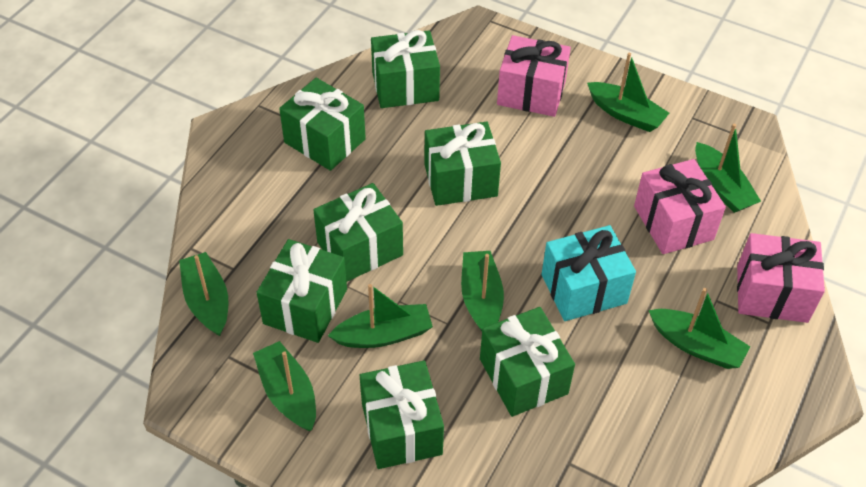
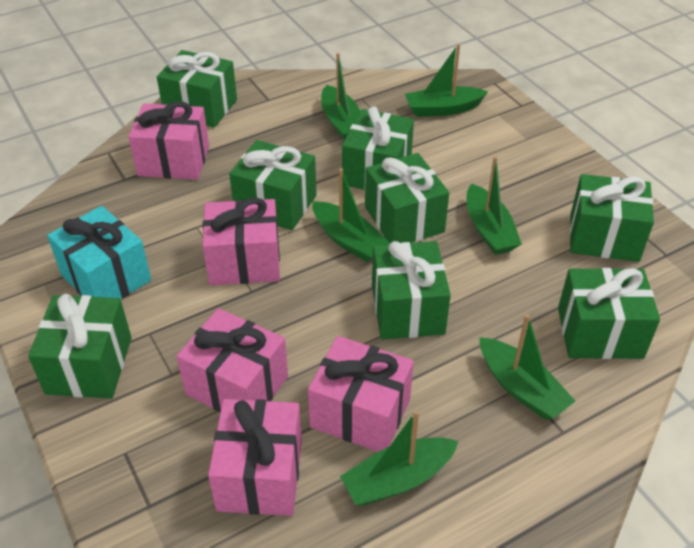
green boat: [179,252,228,336] [253,341,316,431] [328,284,433,348] [461,251,504,331] [587,53,669,132] [648,288,750,369] [695,124,761,213] = 7 -> [312,168,390,262] [321,53,360,141] [340,411,458,506] [405,44,488,117] [467,156,522,255] [479,314,575,420] = 6
green gift: [256,239,347,343] [279,78,366,171] [314,183,403,281] [360,361,444,469] [371,30,440,108] [424,122,501,206] [480,307,575,417] = 7 -> [28,294,132,398] [157,50,237,127] [229,140,317,230] [342,106,414,190] [365,153,449,243] [372,241,451,340] [558,268,660,359] [570,174,654,262] = 8
pink gift: [497,35,571,117] [634,159,726,254] [737,233,825,323] = 3 -> [128,101,209,180] [176,308,288,412] [202,197,280,285] [208,399,302,516] [308,336,414,452] = 5

